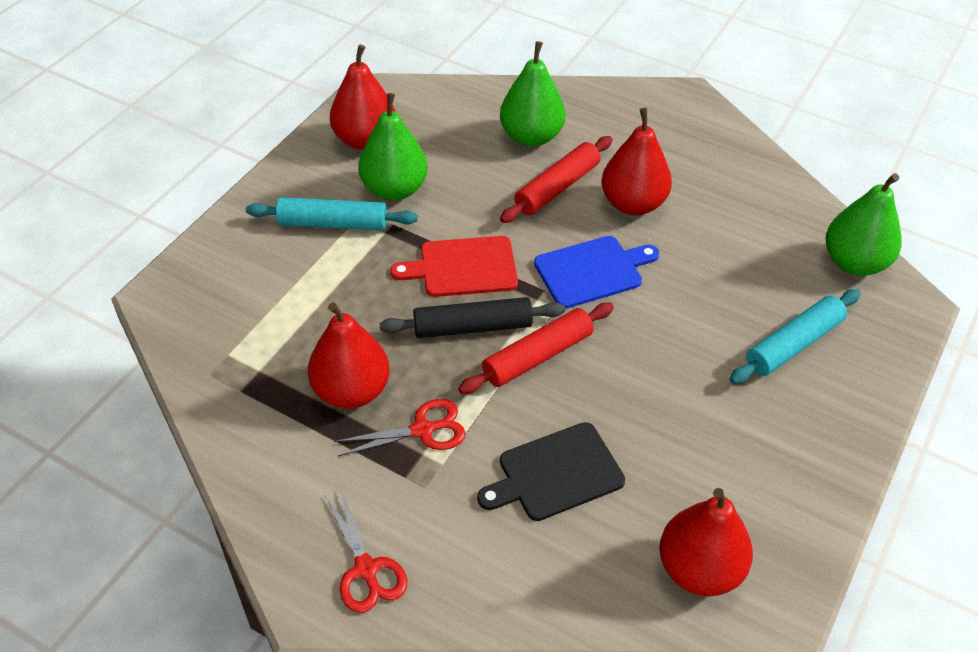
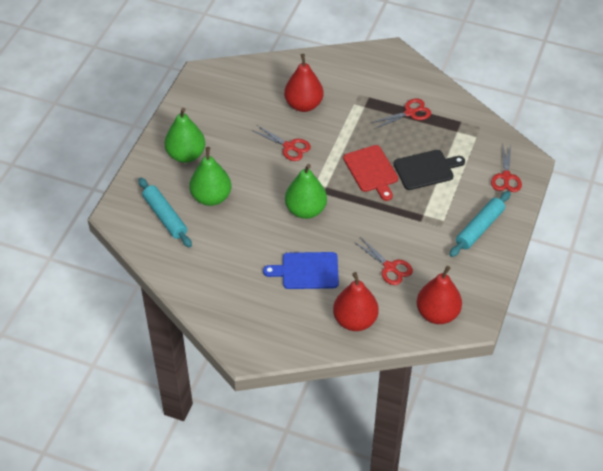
black rolling pin: [379,297,565,338] = 1 -> none = 0
red pear: [308,302,390,409] [330,44,395,150] [602,108,672,215] [659,488,753,596] = 4 -> [284,54,324,112] [333,272,379,331] [417,266,462,324] = 3
red rolling pin: [458,303,614,394] [500,136,612,223] = 2 -> none = 0
red scissors: [325,489,407,613] [334,399,466,457] = 2 -> [252,125,311,161] [354,237,413,285] [371,99,431,128] [491,145,522,192] = 4

